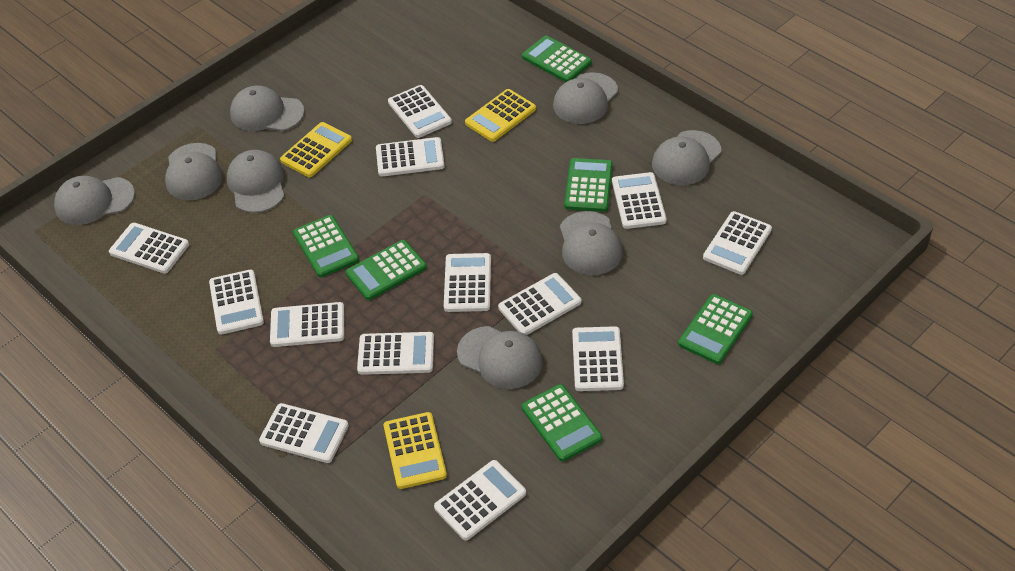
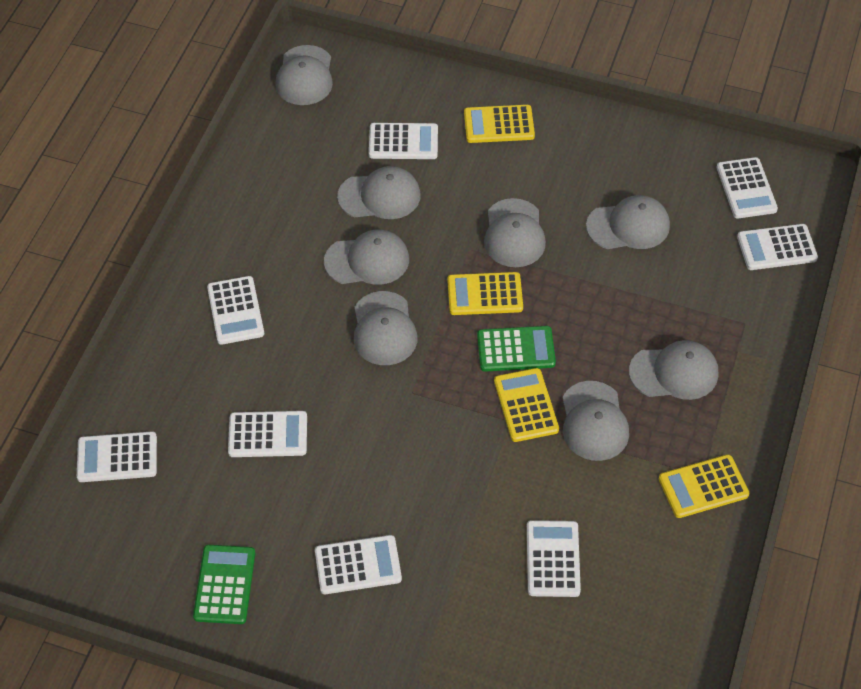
green calculator: [293,215,359,278] [346,240,427,300] [522,36,592,82] [522,384,602,462] [564,158,613,212] [678,294,753,364] = 6 -> [193,545,255,624] [477,326,556,372] = 2
white calculator: [109,223,189,274] [209,270,264,335] [259,403,349,463] [270,302,344,347] [357,332,434,375] [376,137,445,176] [388,85,452,138] [434,460,526,540] [444,253,491,312] [498,273,581,335] [572,326,624,391] [612,172,667,229] [703,211,772,275] = 13 -> [77,431,157,482] [207,276,264,345] [228,411,307,457] [315,535,402,594] [369,123,438,159] [527,520,581,597] [716,157,778,218] [737,224,818,270] = 8
yellow calculator: [280,122,352,177] [384,412,447,489] [465,89,536,142] = 3 -> [447,272,523,315] [464,105,535,143] [494,368,559,442] [659,455,749,518] = 4

